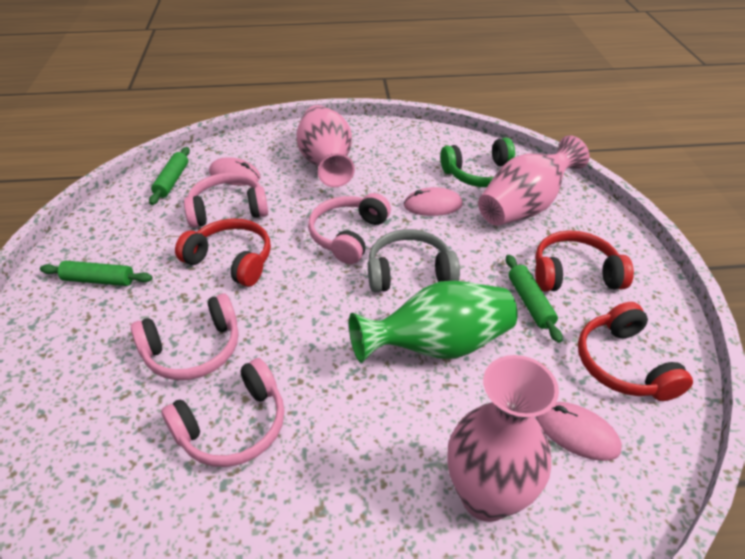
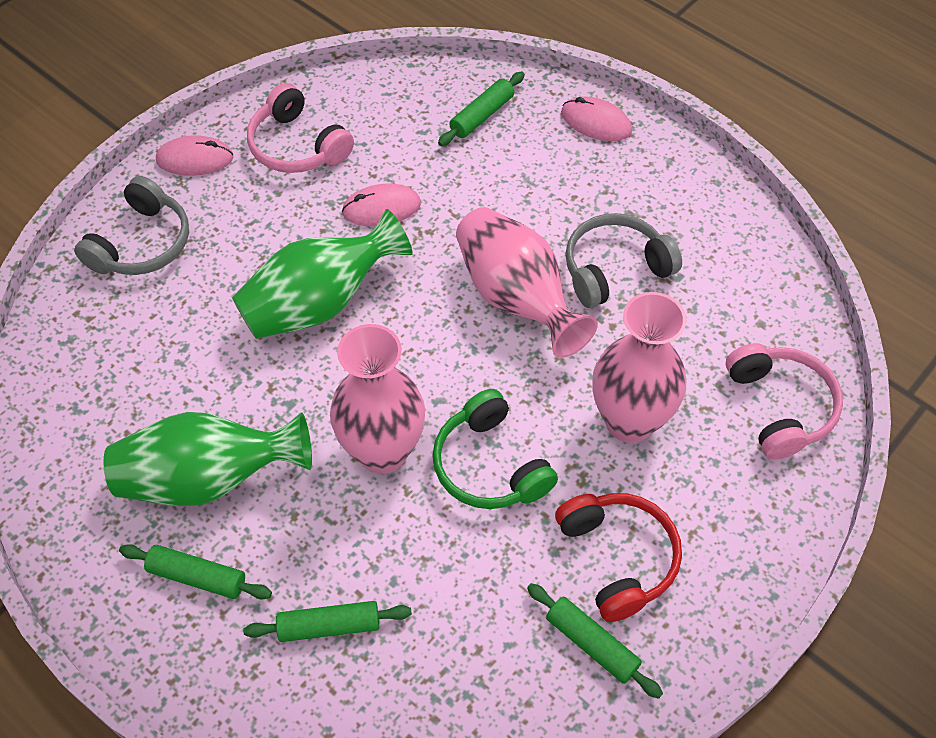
green rolling pin: [40,261,153,286] [149,147,190,205] [506,255,563,343] = 3 -> [119,544,272,600] [243,601,412,642] [438,72,525,146] [527,583,663,699] = 4
green vase: [349,280,518,363] = 1 -> [103,412,312,506] [232,209,413,339] = 2
grey headphones: [368,229,460,292] = 1 -> [74,176,189,275] [565,213,682,308] = 2
pink headphones: [131,293,238,380] [161,358,284,467] [184,173,268,228] [308,193,391,264] = 4 -> [247,83,354,173] [726,343,843,459] = 2
red headphones: [175,218,271,287] [535,230,634,292] [578,302,693,401] = 3 -> [555,493,682,622] = 1

